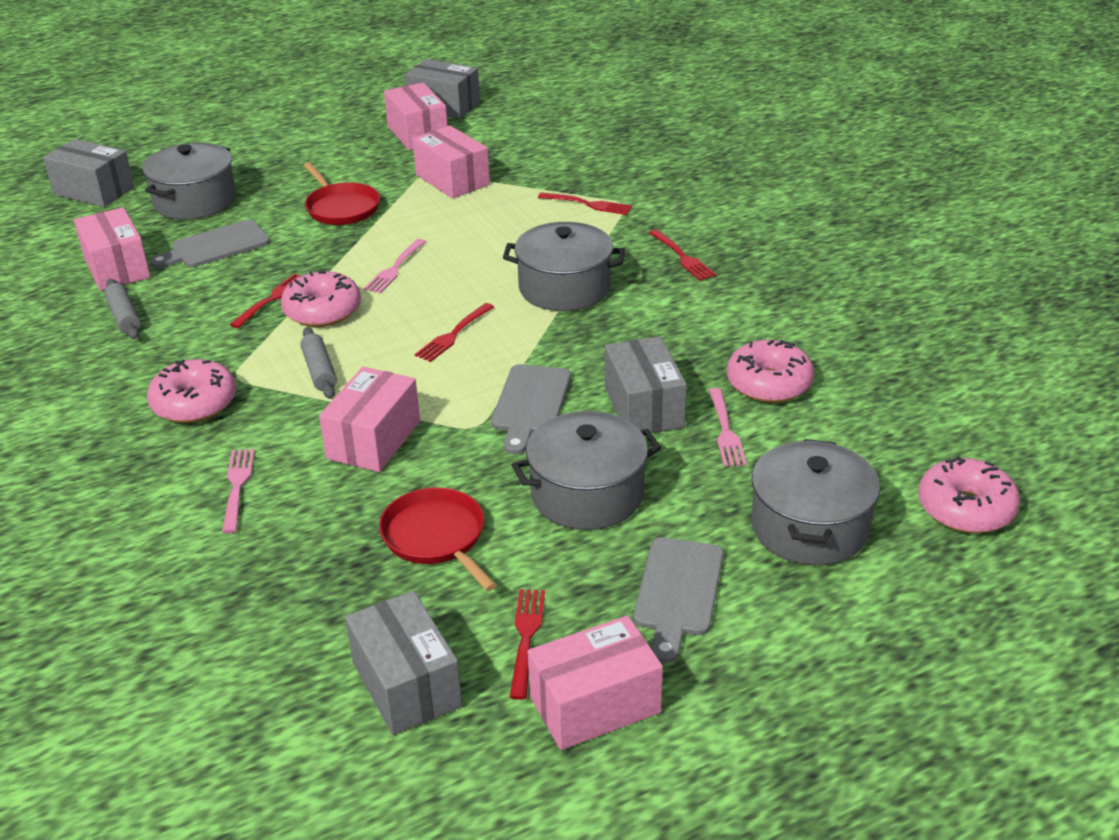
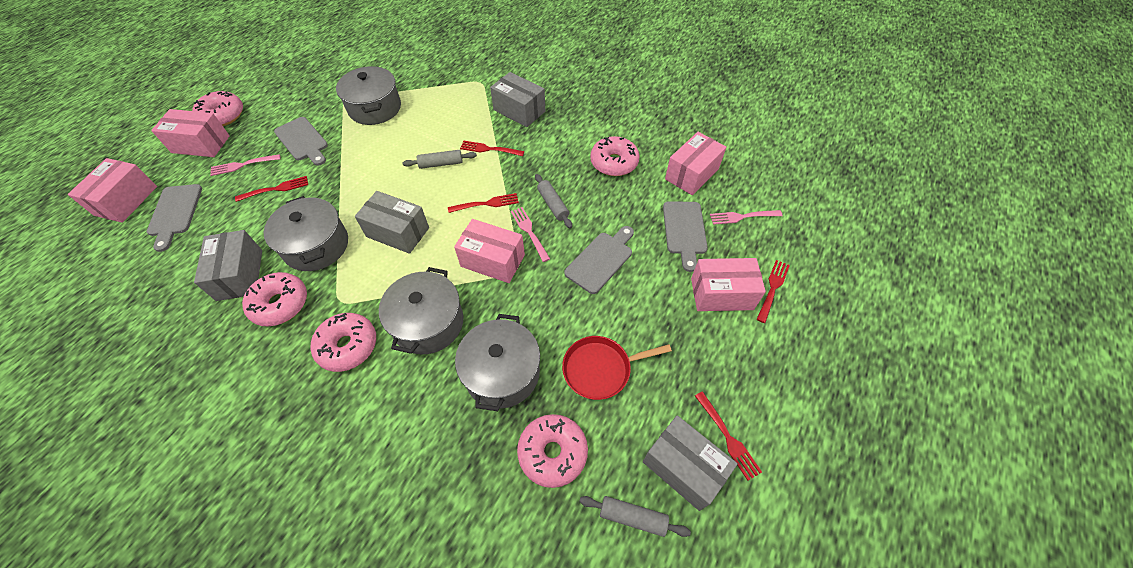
grey cutting board: [149,220,270,268] [491,364,571,454] [634,538,724,663] = 3 -> [147,184,202,252] [274,117,328,166] [564,226,634,294] [663,201,708,272] = 4
grey rolling pin: [104,279,141,339] [300,327,337,399] = 2 -> [402,150,477,169] [535,174,572,228] [579,496,691,537] = 3
pink donut: [147,359,237,423] [281,271,361,327] [727,340,814,403] [918,456,1020,533] = 4 -> [192,91,243,126] [242,272,307,327] [310,313,376,372] [517,414,588,488] [590,136,640,176] = 5
red pan: [304,162,380,225] [379,487,497,591] = 2 -> [562,336,672,400] = 1

